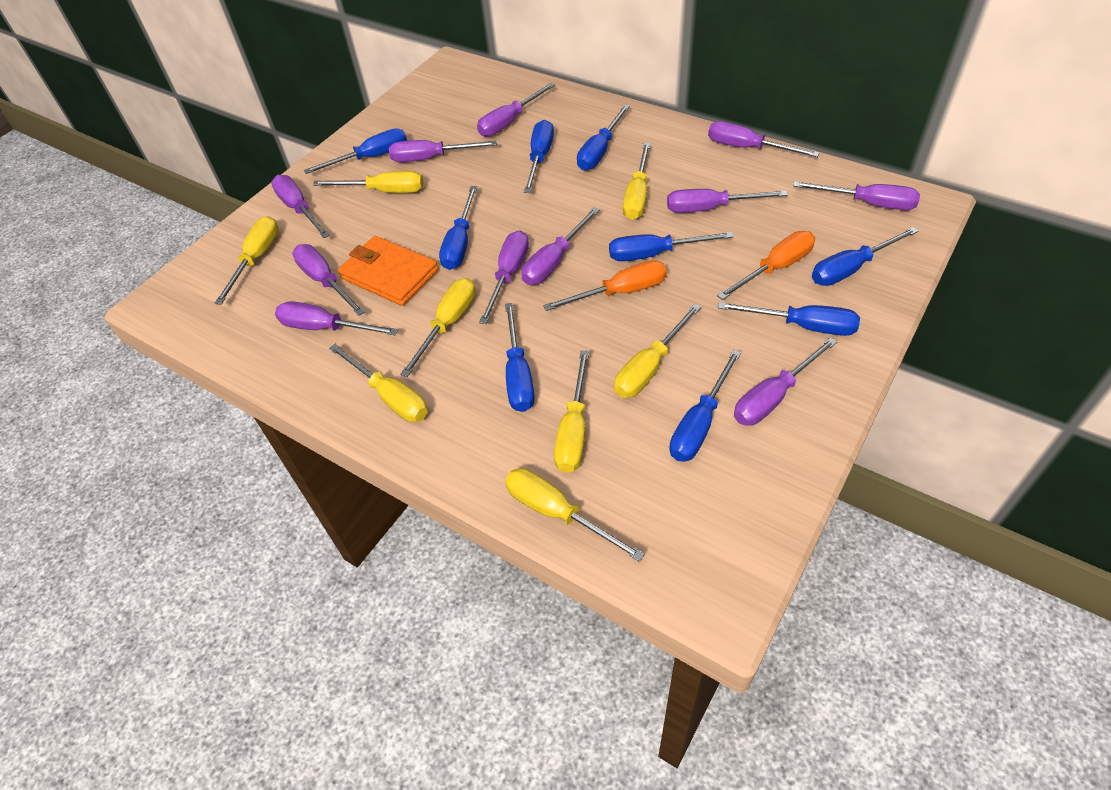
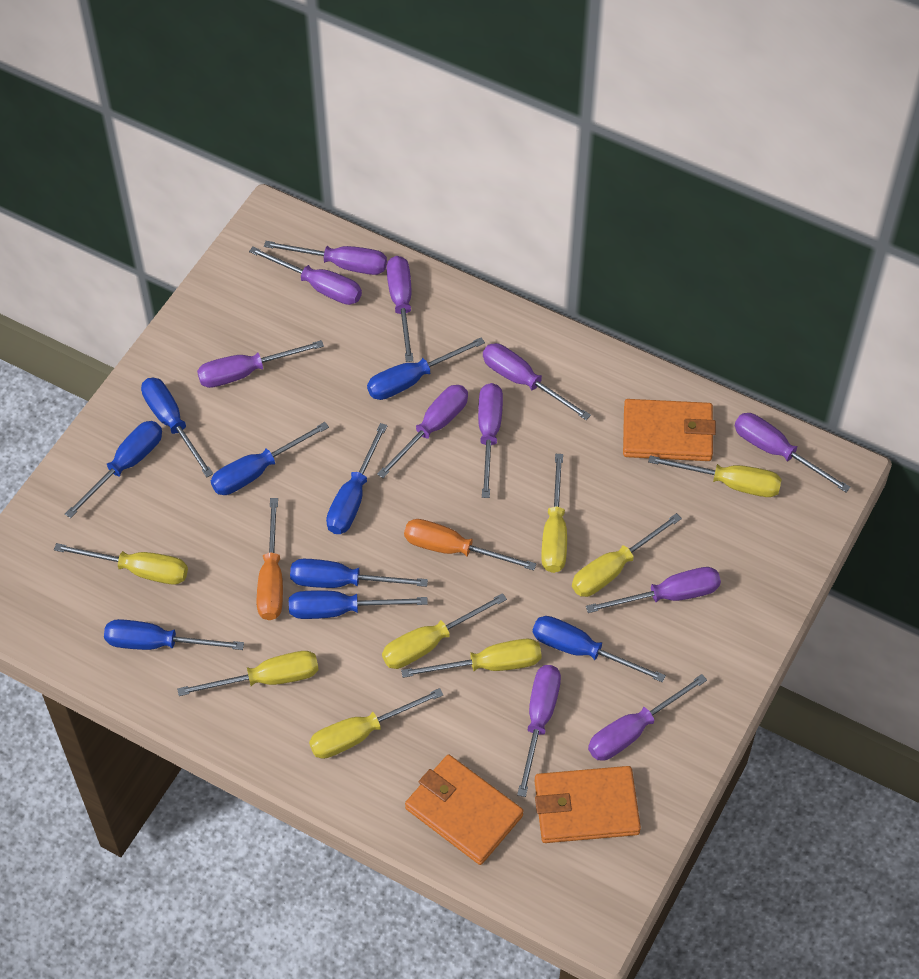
orange wallet: [338,236,439,306] = 1 -> [405,754,524,865] [535,766,641,843] [623,399,716,461] = 3

